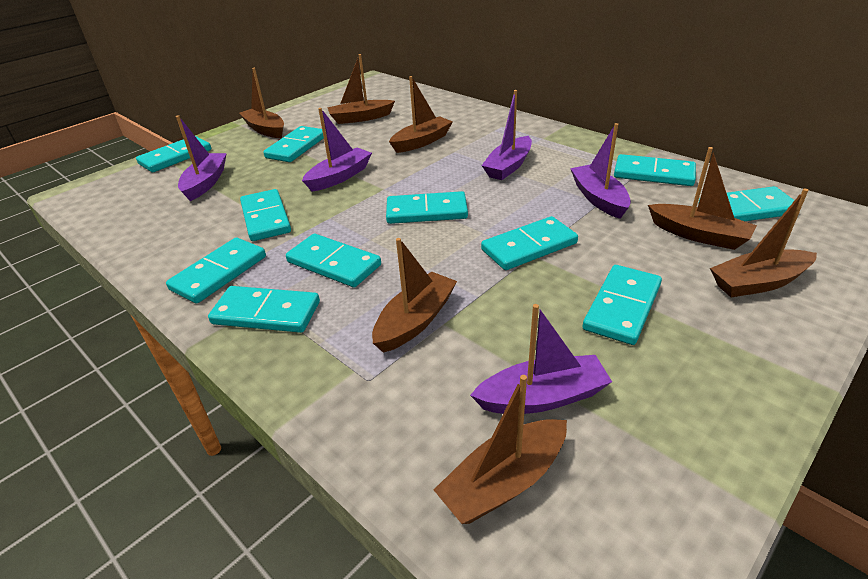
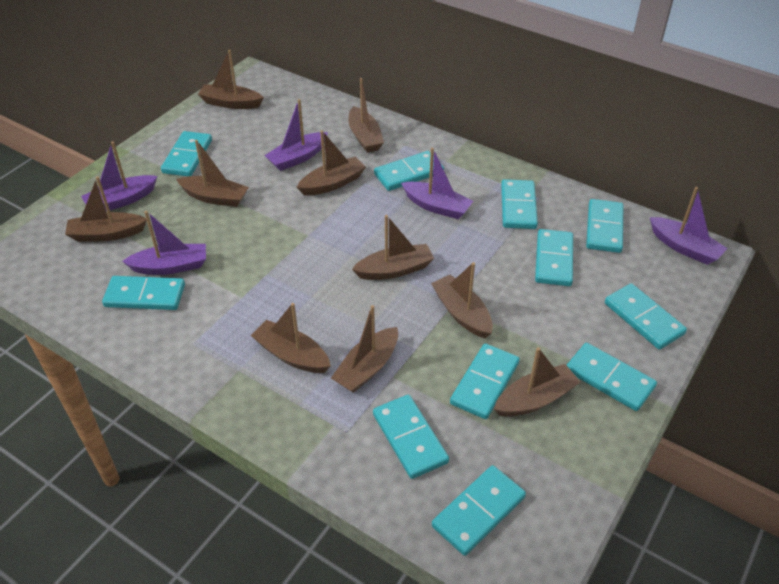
brown boat: [239,68,284,138] [327,54,395,124] [372,238,457,353] [389,76,453,153] [434,375,567,524] [648,147,757,250] [710,189,817,297] = 7 -> [65,176,147,242] [176,140,249,207] [198,50,264,109] [251,303,331,373] [297,130,366,196] [331,305,398,393] [348,78,384,153] [352,215,434,280] [431,262,493,338] [494,347,580,417] = 10

